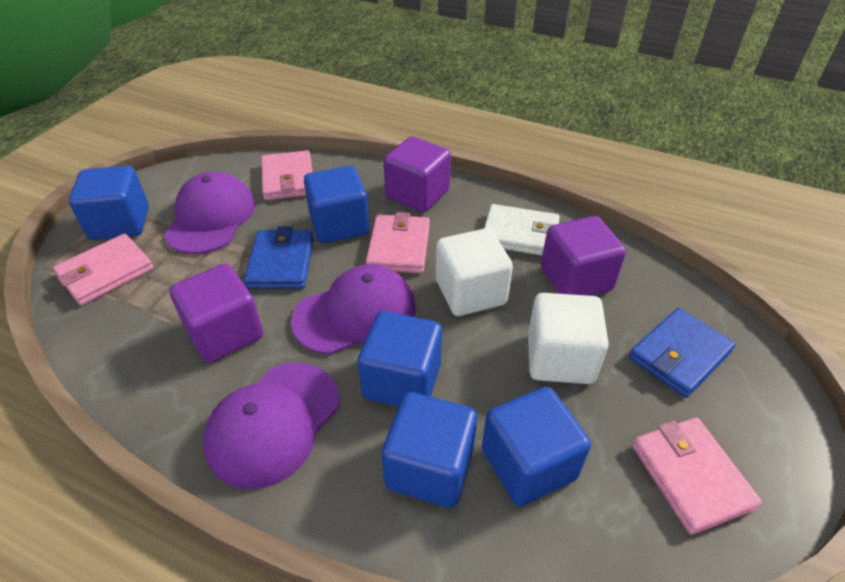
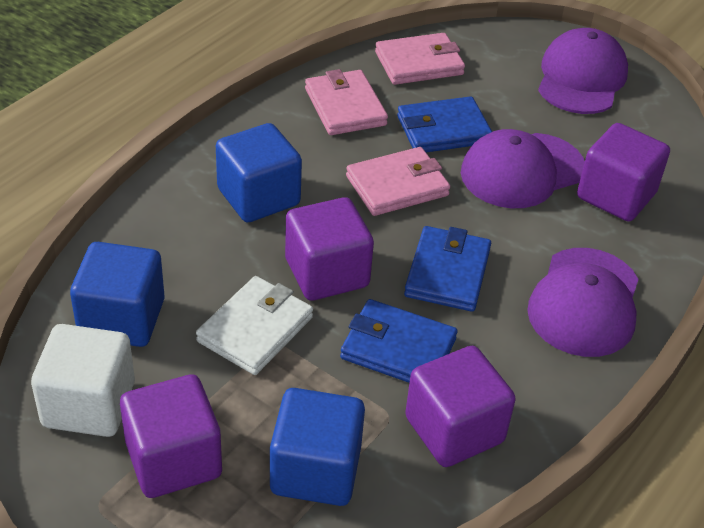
blue cube: [69,166,149,240] [304,166,370,243] [358,311,442,407] [381,392,477,508] [482,387,591,506] = 5 -> [70,242,165,347] [216,123,302,222] [270,388,365,506] = 3
blue wallet: [244,226,314,289] [629,308,735,398] = 2 -> [340,299,457,383] [397,96,492,152] [404,226,491,312] = 3
pink wallet: [53,234,153,305] [261,150,313,200] [366,212,430,274] [632,417,762,535] = 4 -> [305,69,388,135] [346,147,450,216] [375,33,465,85] = 3
purple cube: [170,263,263,363] [383,136,451,212] [541,216,626,296] = 3 -> [120,374,222,498] [285,197,374,301] [405,346,515,467] [577,123,670,221] = 4
white cube: [436,228,513,316] [528,293,609,384] = 2 -> [31,324,135,437] = 1

